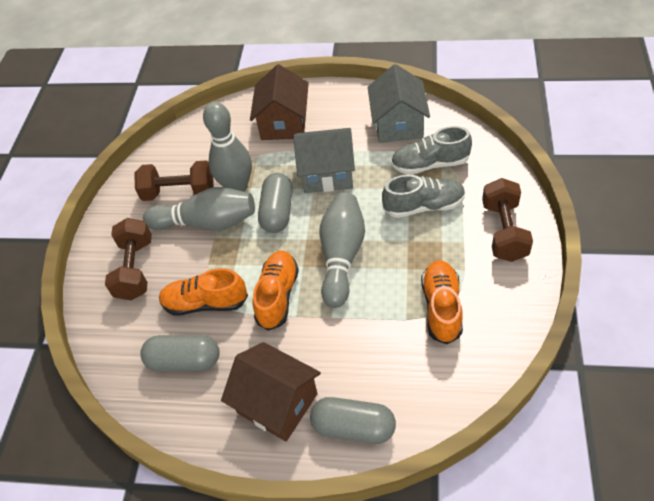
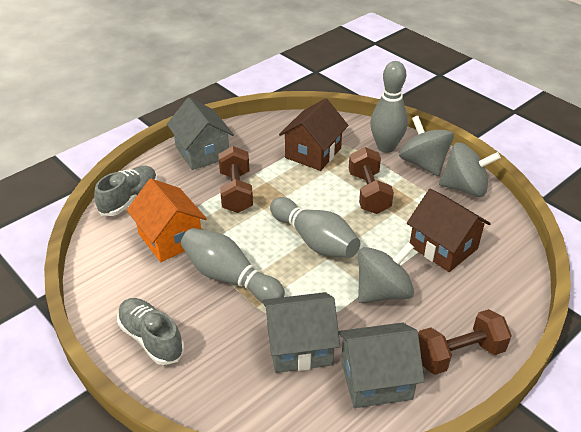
grey capsule: [140,335,220,371] [258,173,293,233] [310,397,396,444] = 3 -> none = 0
grey house: [293,128,355,193] [368,64,430,143] = 2 -> [167,98,234,170] [262,292,340,373] [339,322,425,408] = 3
grey spinning top: none = 0 -> [358,242,415,303] [399,116,454,176] [439,143,501,197] = 3
orange house: none = 0 -> [127,179,207,262] = 1
orange shoe: [159,268,248,315] [253,250,299,331] [421,260,463,344] = 3 -> none = 0

